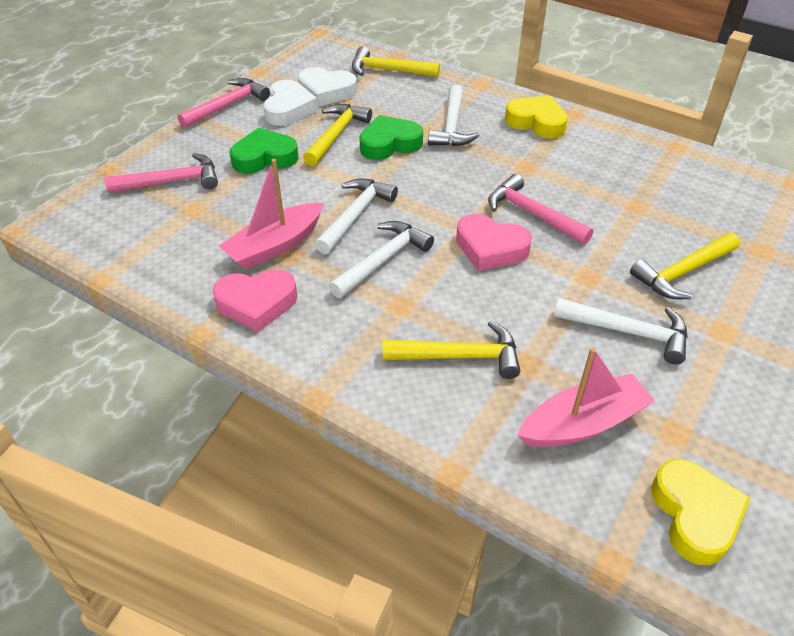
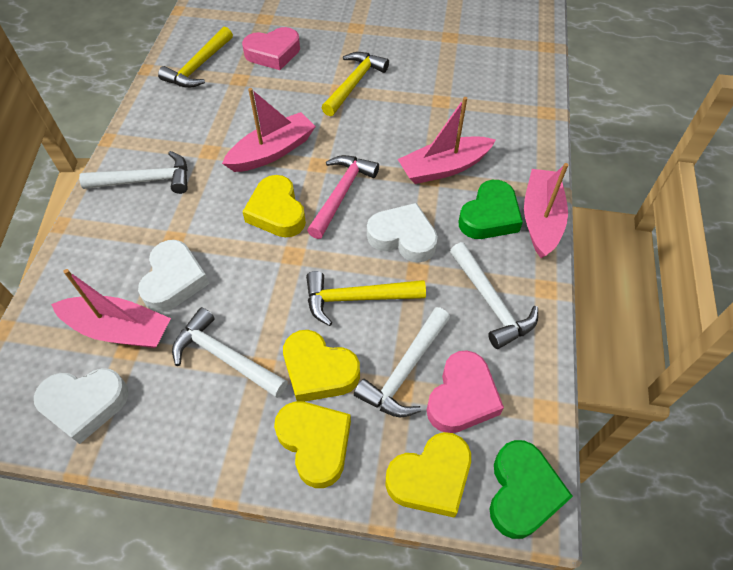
pink boat: [219,159,324,269] [517,347,655,447] = 2 -> [51,269,171,348] [222,88,316,172] [398,97,496,184] [524,163,568,258] = 4
pink hammer: [105,153,218,193] [177,78,270,128] [488,174,593,244] = 3 -> [307,155,379,239] = 1
white heart: [263,80,318,126] [298,67,357,107] = 2 -> [34,368,129,444] [138,240,209,312] [367,203,438,263] = 3
yellow hammer: [303,104,372,166] [352,46,440,77] [382,321,520,379] [630,233,740,299] = 4 -> [158,27,233,88] [306,271,426,326] [322,52,389,116] = 3
yellow heart: [505,96,568,138] [651,459,750,565] = 2 -> [243,175,306,237] [274,401,351,488] [283,330,360,402] [385,432,471,518] = 4

